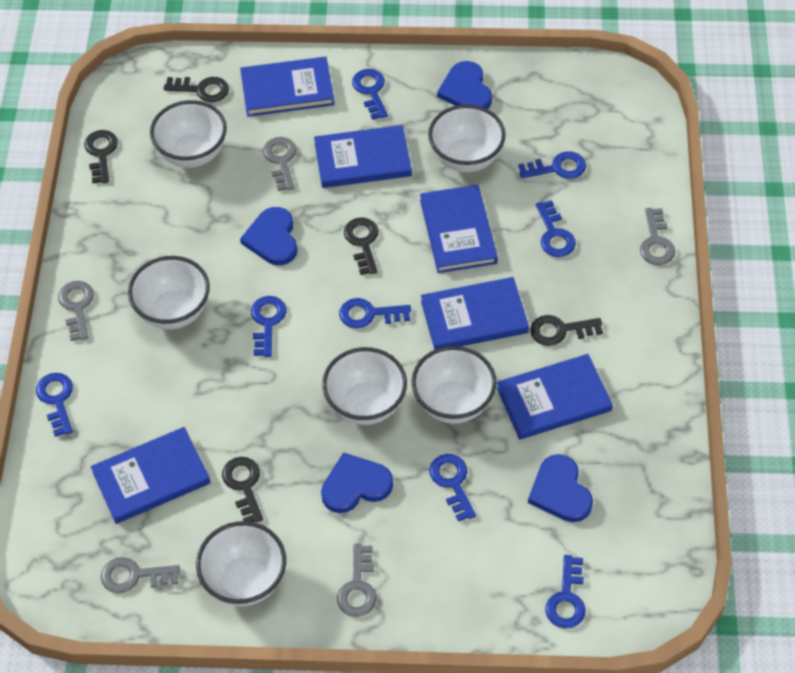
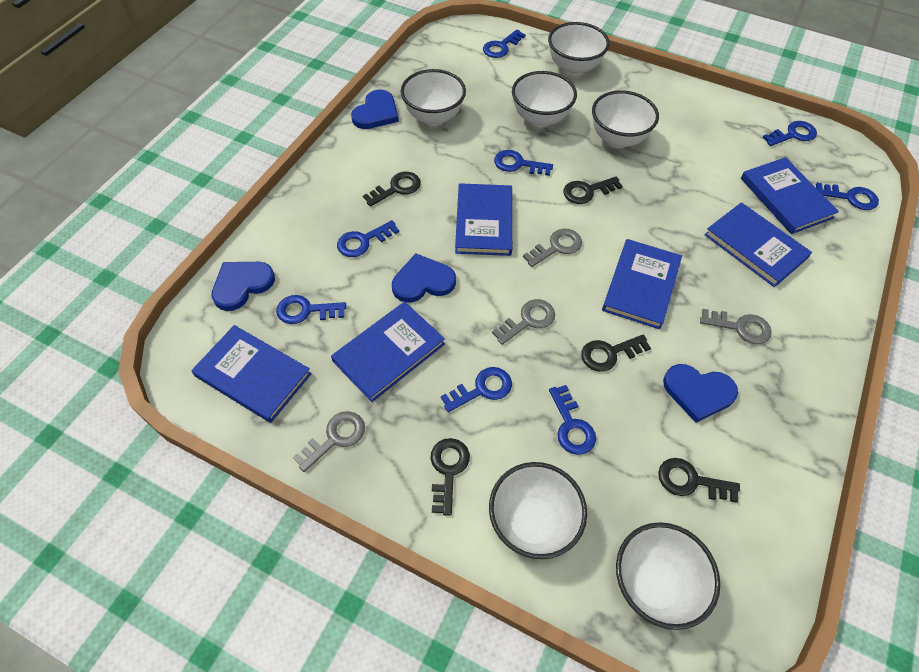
grey key: [58,281,94,341] [101,557,180,593] [263,137,296,191] [337,544,377,617] [640,208,675,265] = 5 -> [293,411,365,472] [492,299,555,345] [523,229,582,267] [700,309,772,344] = 4

